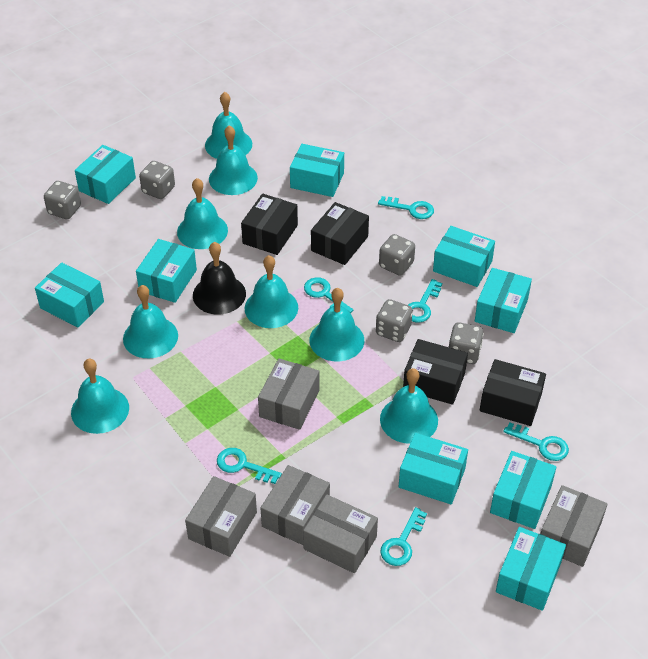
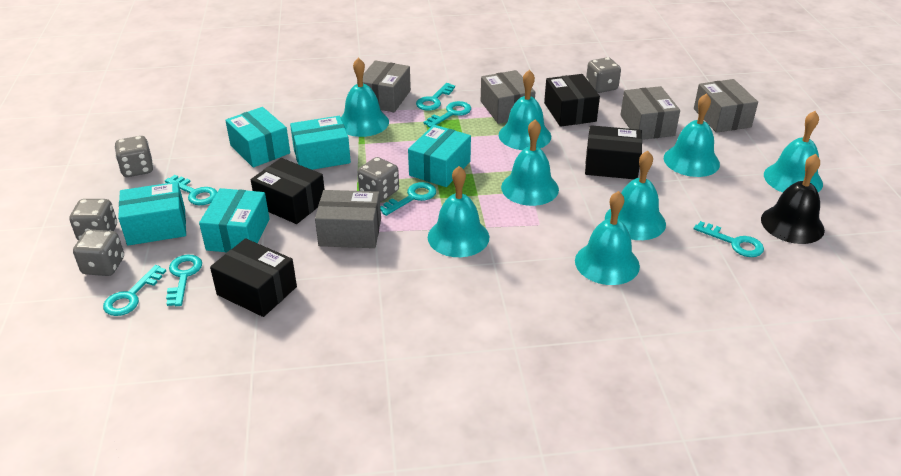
turquoise box: [35,263,104,327] [75,145,136,204] [136,239,197,303] [290,144,344,197] [398,433,468,504] [433,226,495,287] [475,268,532,333] [490,451,556,529] [496,527,566,611] = 9 -> [118,182,186,246] [199,188,270,253] [225,107,290,167] [290,116,351,170] [408,125,471,187] = 5
turquoise key: [217,448,282,484] [304,277,353,313] [378,196,434,219] [380,507,427,566] [408,279,442,323] [503,422,569,461] = 6 -> [103,265,166,316] [165,175,217,205] [166,255,202,306] [381,182,436,216] [416,83,455,111] [424,101,471,127] [694,221,764,257] = 7

